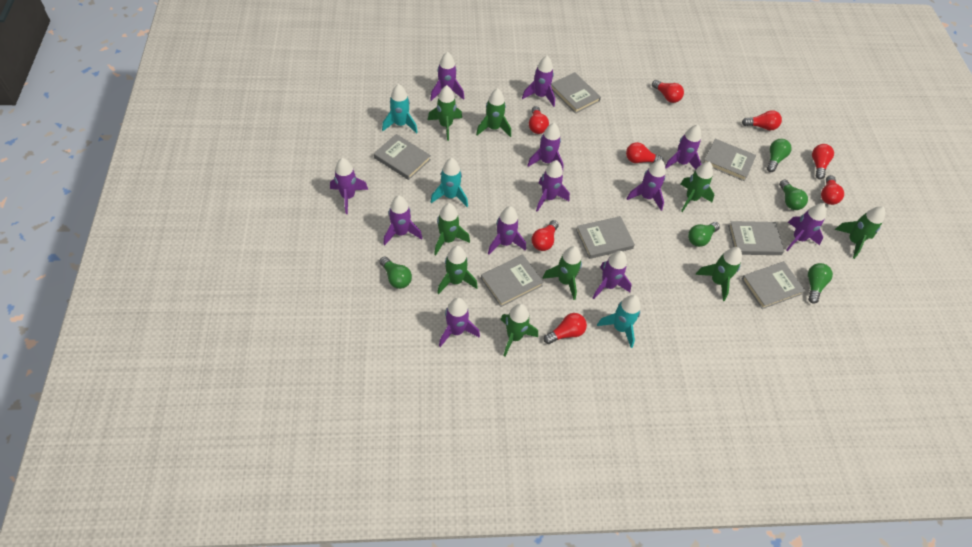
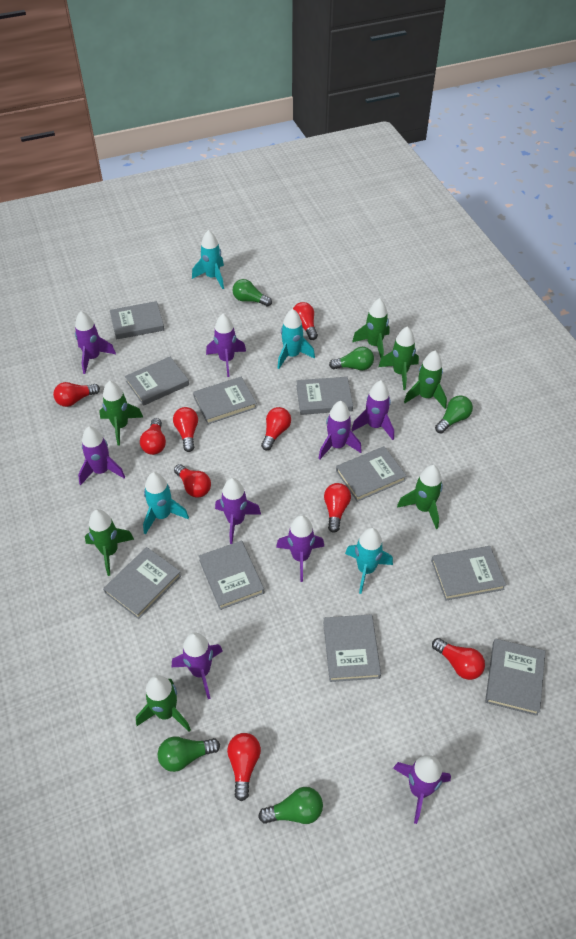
green rocket: [428,85,462,141] [434,203,470,255] [437,245,478,294] [476,88,511,137] [500,304,538,356] [542,246,582,300] [681,162,714,212] [695,247,742,301] [835,206,885,259] = 9 -> [85,509,134,576] [99,381,143,446] [136,675,191,732] [352,298,390,358] [378,326,419,390] [397,465,443,529] [404,351,447,409] = 7
grey book: [374,134,431,180] [481,254,544,307] [551,72,601,114] [576,216,635,259] [704,139,756,181] [728,221,784,255] [742,261,806,309] = 7 -> [103,547,181,619] [110,301,164,340] [125,357,189,406] [193,377,257,424] [199,541,264,610] [296,377,353,415] [323,614,381,682] [336,446,406,502] [431,546,506,601] [485,639,545,716] = 10
purple rocket: [330,158,368,214] [383,196,422,246] [430,52,464,101] [439,297,480,347] [488,206,526,255] [522,56,555,107] [527,123,564,170] [536,160,570,212] [593,251,632,299] [627,160,666,211] [665,125,702,170] [786,203,827,251] = 12 -> [75,311,116,374] [78,426,125,485] [172,632,223,699] [206,314,246,377] [215,478,261,544] [276,515,324,582] [318,401,362,460] [352,380,394,440] [393,755,451,824] = 9
red light bulb: [529,106,549,134] [531,220,559,251] [544,313,587,344] [626,142,664,163] [652,80,684,103] [742,110,782,131] [812,144,834,179] [821,175,844,205] = 8 -> [53,382,100,407] [140,418,166,455] [173,407,198,452] [174,464,211,498] [227,733,261,801] [261,407,291,450] [293,302,318,340] [324,483,351,533] [432,638,485,680] = 9
turquoise rocket: [382,84,418,134] [431,158,468,207] [597,295,641,348] = 3 -> [143,472,189,535] [192,230,224,289] [278,309,315,369] [345,528,393,594] = 4

